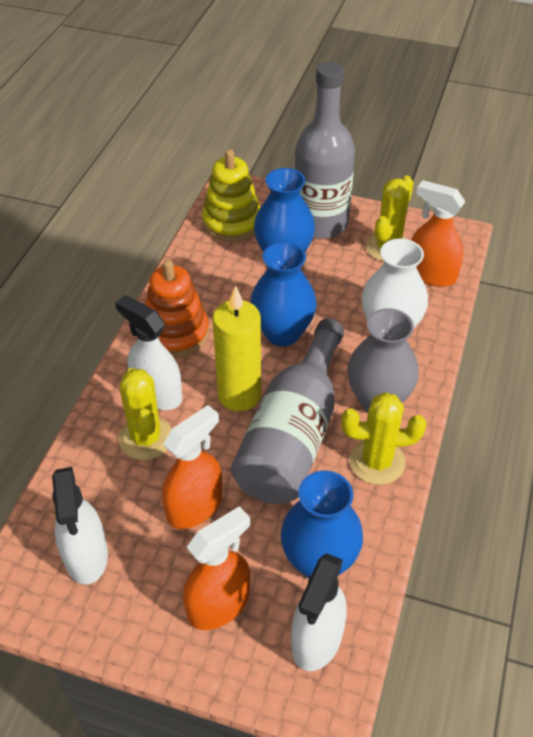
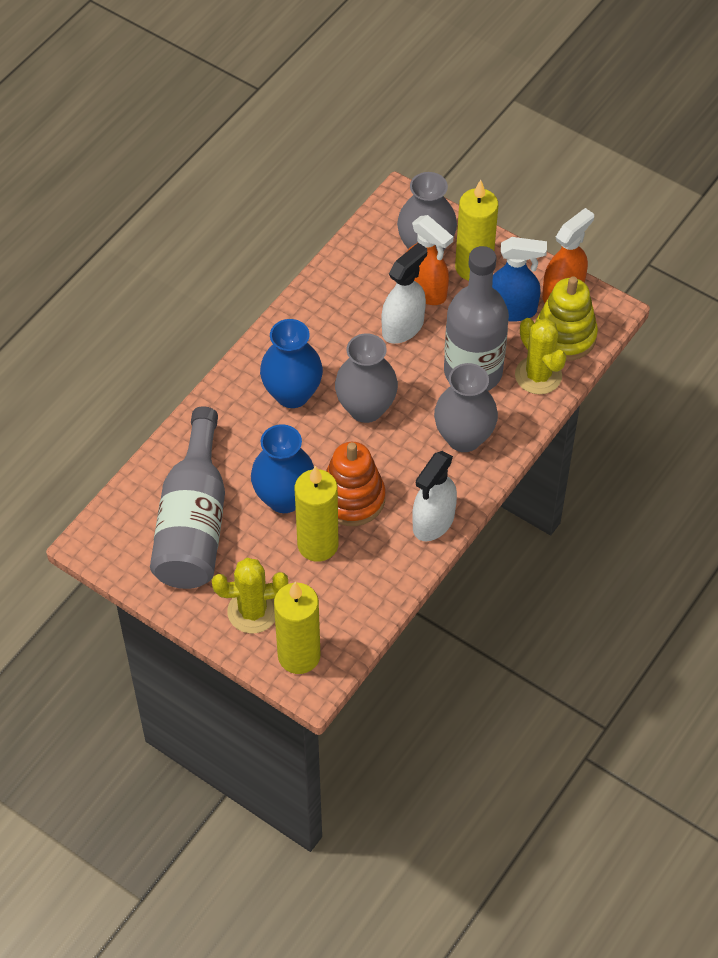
blue spray bottle: none = 0 -> [492,237,547,322] = 1
blue vase: [250,242,317,346] [254,168,315,252] [281,471,363,579] = 3 -> [251,424,314,513] [260,319,323,408] = 2
grey vase: [347,308,419,412] = 1 -> [335,334,398,423] [397,172,457,251] [434,363,498,452] = 3
orange spray bottle: [162,405,222,529] [183,506,250,630] [411,180,466,287] = 3 -> [407,215,453,305] [542,208,594,303] = 2
white spray bottle: [52,467,108,585] [115,295,182,410] [291,554,347,671] = 3 -> [381,243,427,344] [412,451,457,541] = 2
white vase: [361,239,428,328] = 1 -> none = 0
yellow cactus: [119,368,172,460] [341,392,427,485] [366,176,413,262] = 3 -> [212,558,288,633] [515,318,566,394] = 2
yellow candle: [213,285,261,411] = 1 -> [274,582,320,674] [295,466,339,562] [455,180,498,281] = 3

